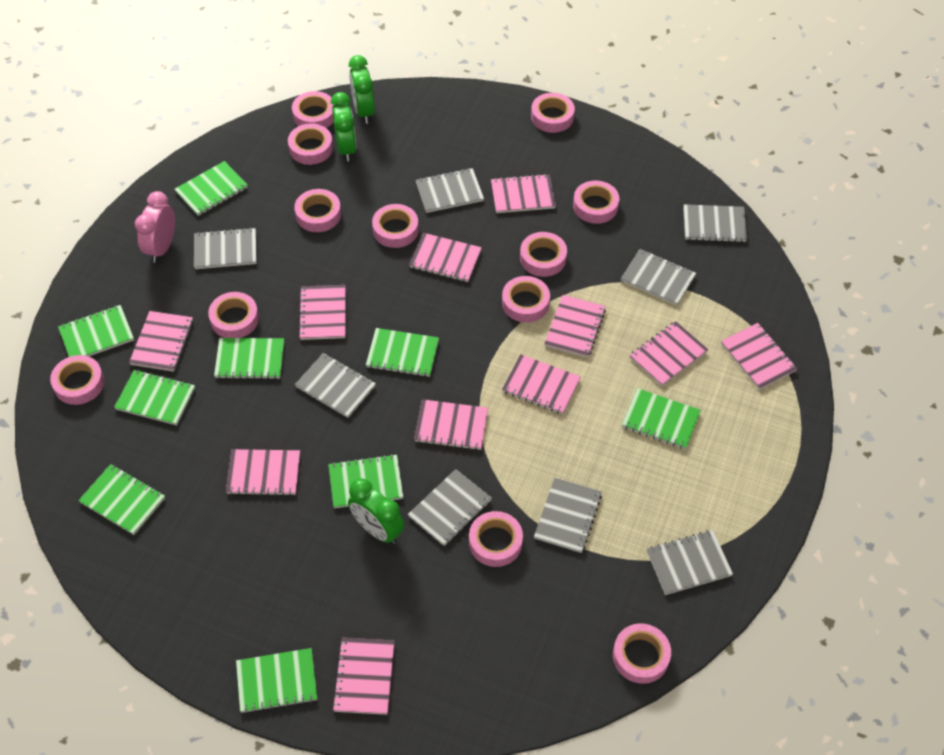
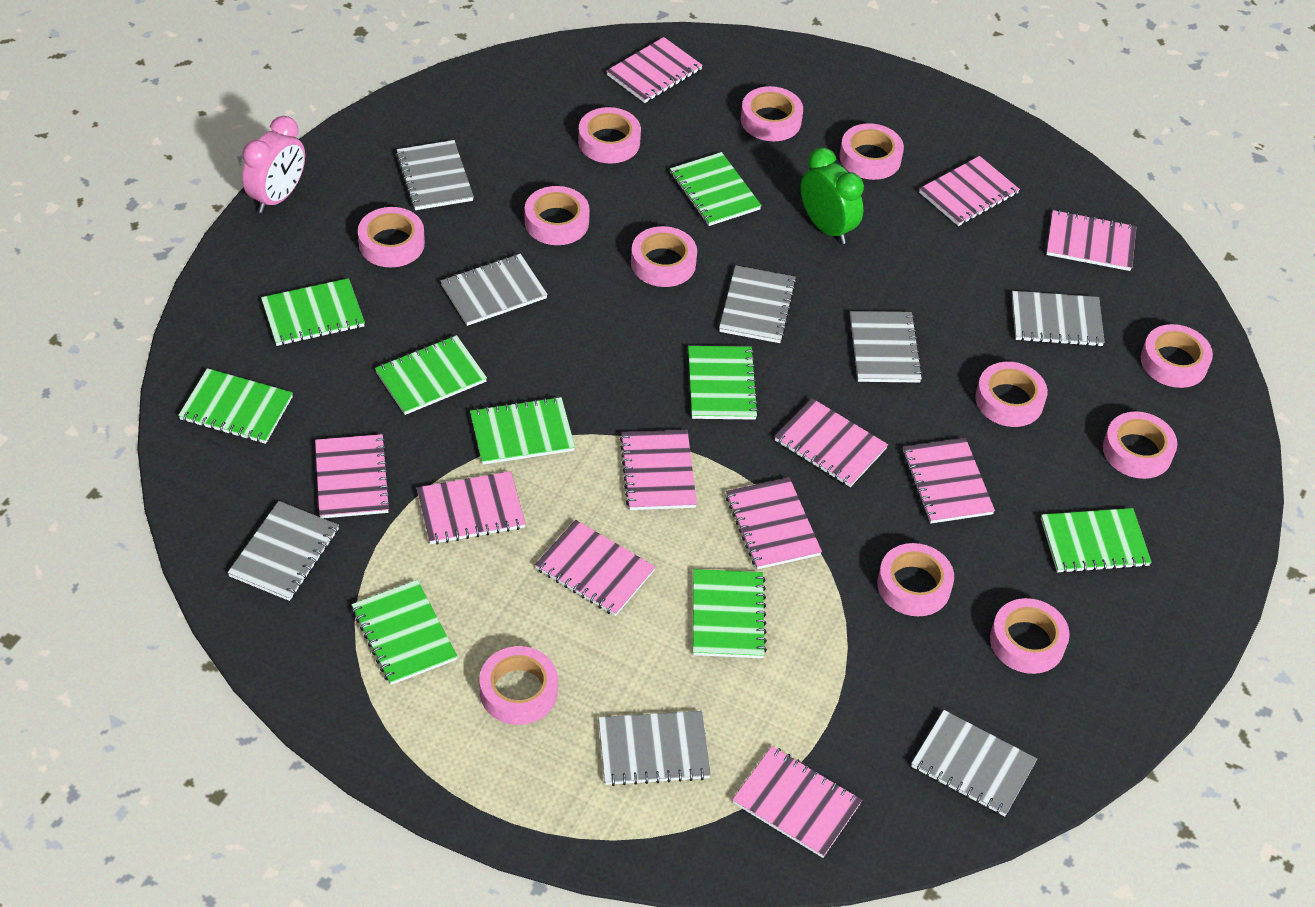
green clock: [331,92,356,162] [348,478,404,544] [349,55,375,124] = 3 -> [800,147,864,244] = 1

